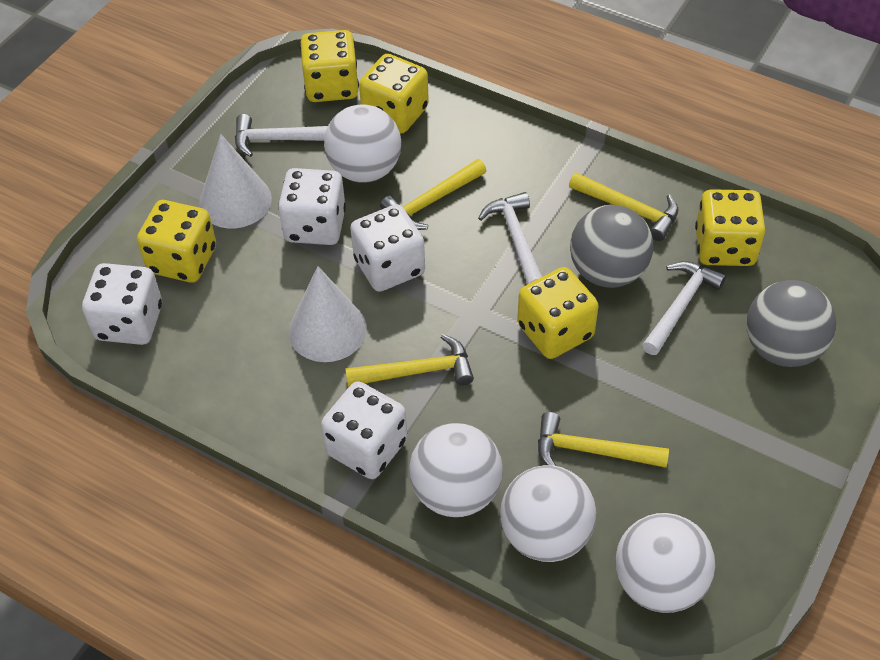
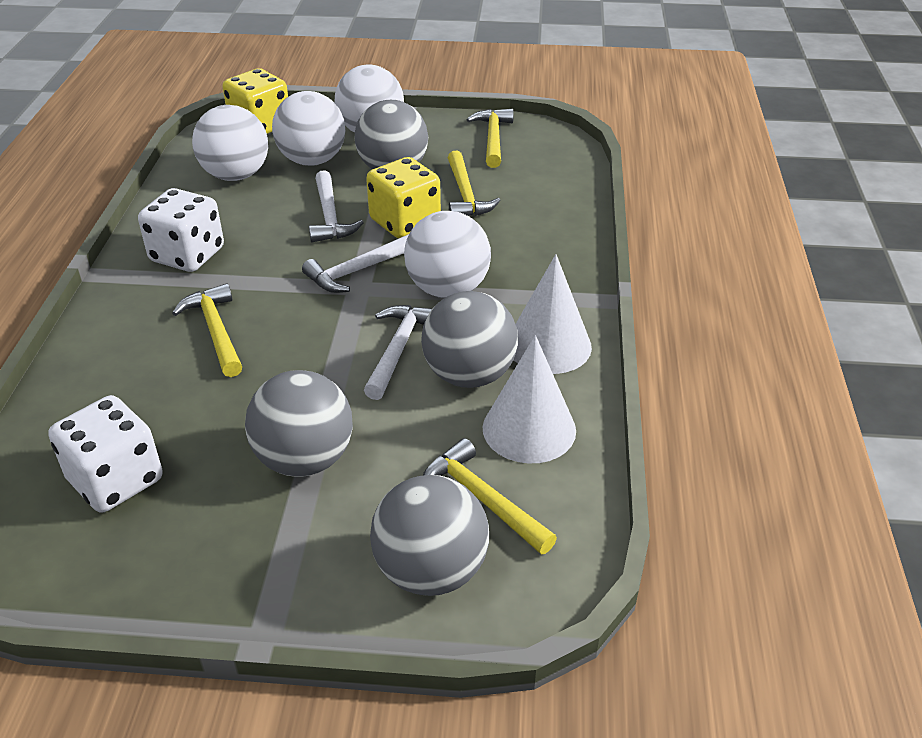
grey ball: [570,205,653,288] [747,280,836,367] = 2 -> [245,370,353,477] [355,100,428,169] [370,475,489,596] [421,291,518,388] = 4
white dice: [82,263,162,345] [278,168,346,245] [321,381,407,479] [350,204,425,292] = 4 -> [48,395,163,512] [138,188,224,272] = 2
yellow dice: [137,200,216,282] [300,30,359,102] [359,54,429,134] [517,267,599,359] [695,189,765,266] = 5 -> [223,68,288,134] [366,157,441,238] = 2

